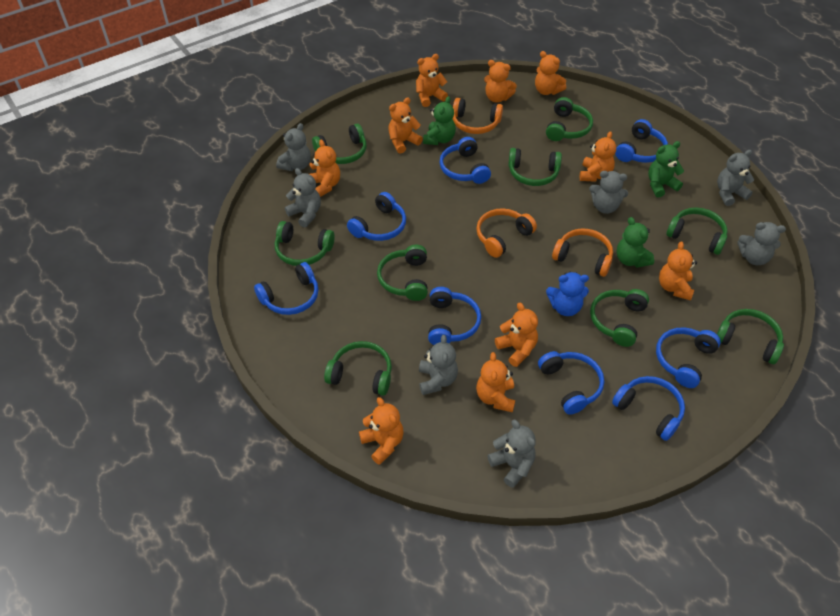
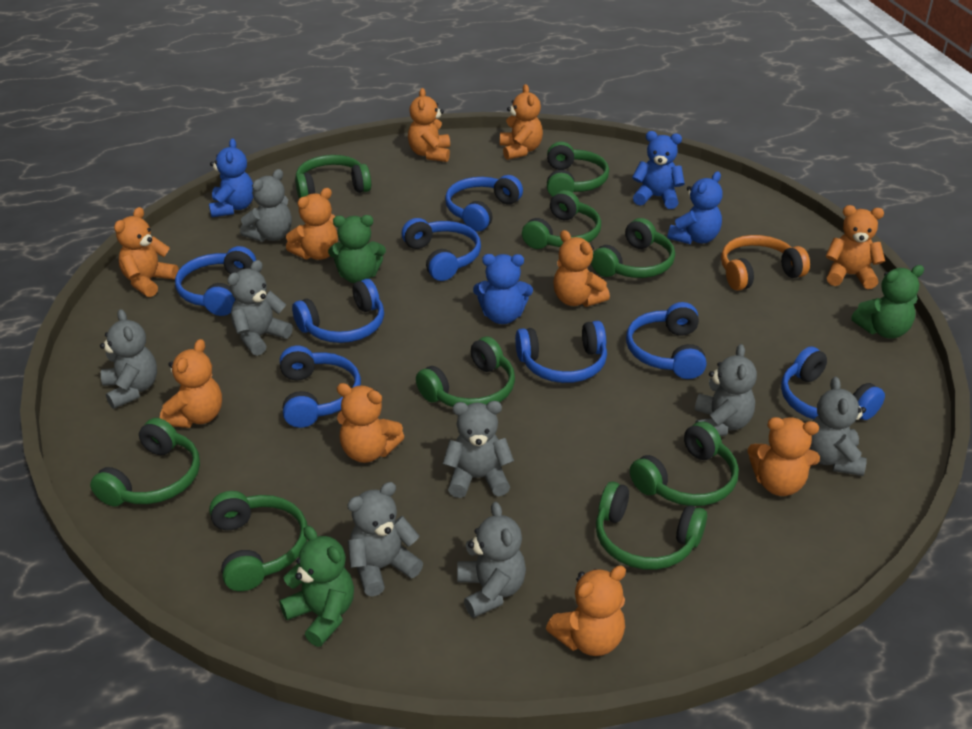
blue teddy bear: [546,272,589,316] = 1 -> [209,138,253,217] [473,254,533,324] [632,131,685,209] [668,171,723,244] = 4
grey teddy bear: [276,123,311,171] [285,168,321,228] [419,335,458,395] [487,420,535,488] [589,171,628,214] [717,150,754,206] [738,222,786,265] = 7 -> [100,309,157,409] [227,260,293,356] [240,169,292,242] [347,482,423,596] [443,401,514,498] [457,502,526,618] [695,344,757,436] [809,377,867,476] = 8
orange headphones: [452,98,503,134] [476,208,537,258] [552,228,613,277] = 3 -> [721,235,810,291] = 1

